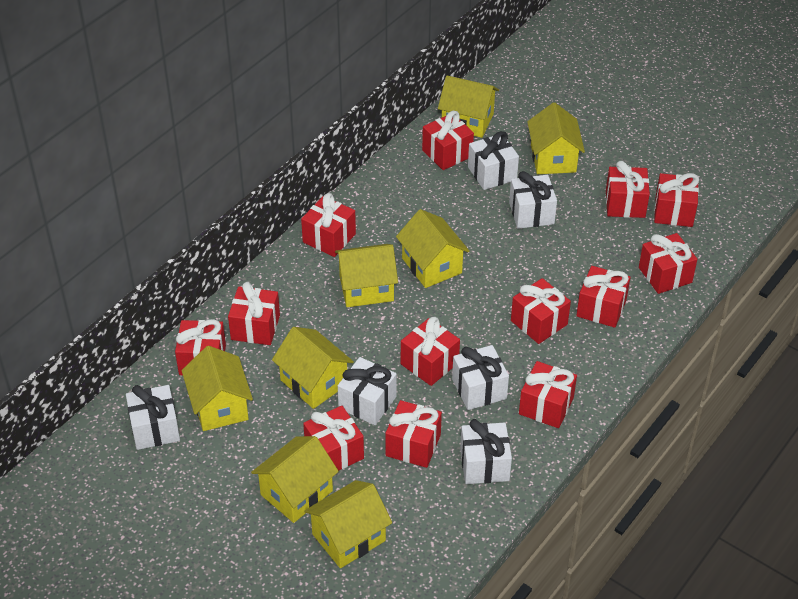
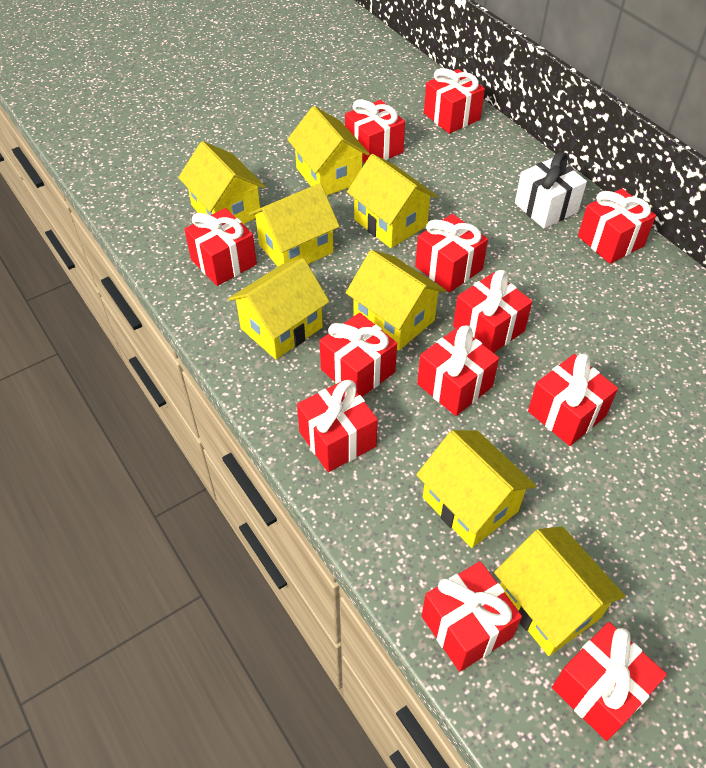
red gift: [175,319,226,375] [228,282,280,345] [301,193,356,257] [303,406,364,471] [385,400,442,468] [401,317,460,386] [422,111,474,170] [511,278,571,344] [519,361,577,428] [576,266,631,328] [606,161,650,218] [639,233,697,294] [654,173,699,227] = 13 -> [184,208,257,286] [297,379,378,472] [320,313,397,397] [345,99,405,164] [415,214,488,292] [417,325,499,416] [422,561,522,672] [424,68,485,134] [453,270,532,353] [528,354,618,446] [552,622,667,741] [578,189,656,264] = 12
white gift: [126,385,180,450] [338,357,397,425] [452,345,509,410] [460,419,512,484] [468,131,519,190] [509,171,557,229] = 6 -> [515,152,587,229] = 1

